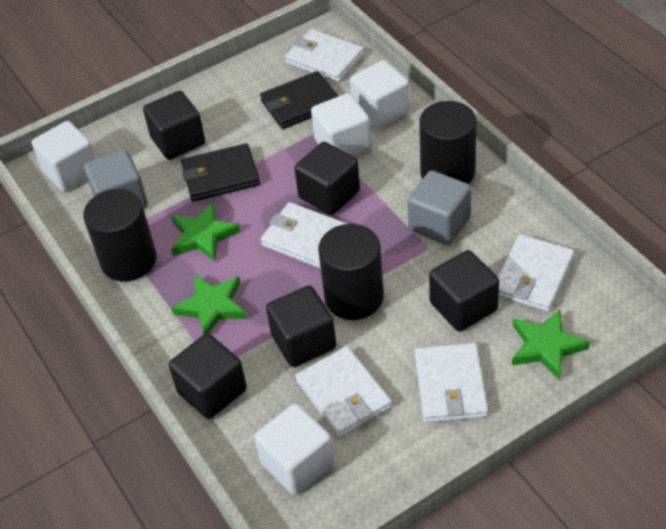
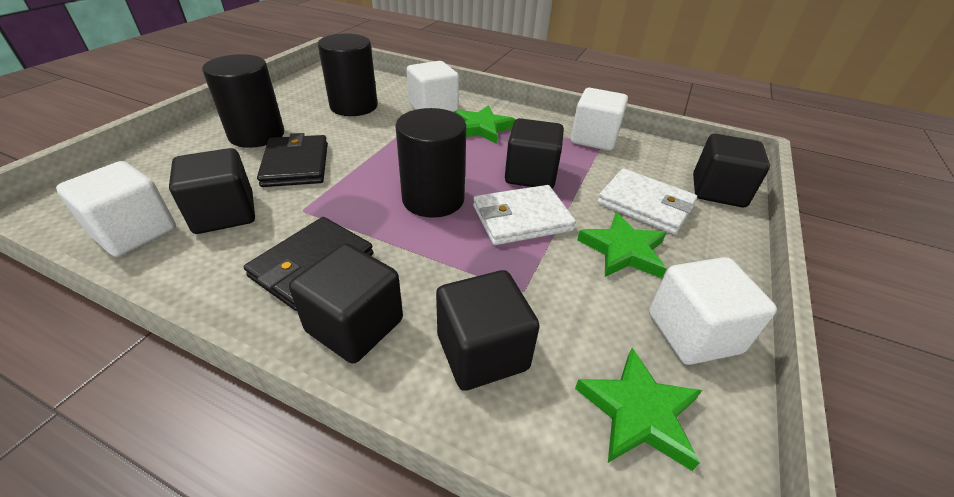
grey cube: [84,150,148,209] [408,170,471,245] = 2 -> none = 0
white wallet: [261,202,347,269] [285,29,364,82] [296,346,392,438] [415,343,488,423] [498,234,574,312] = 5 -> [473,185,576,245] [597,168,697,234] = 2

